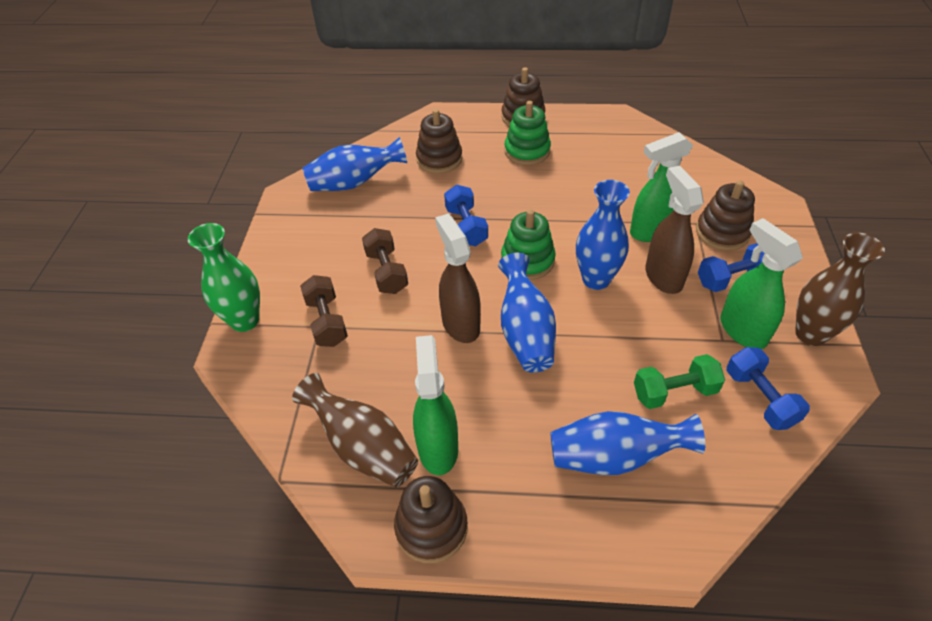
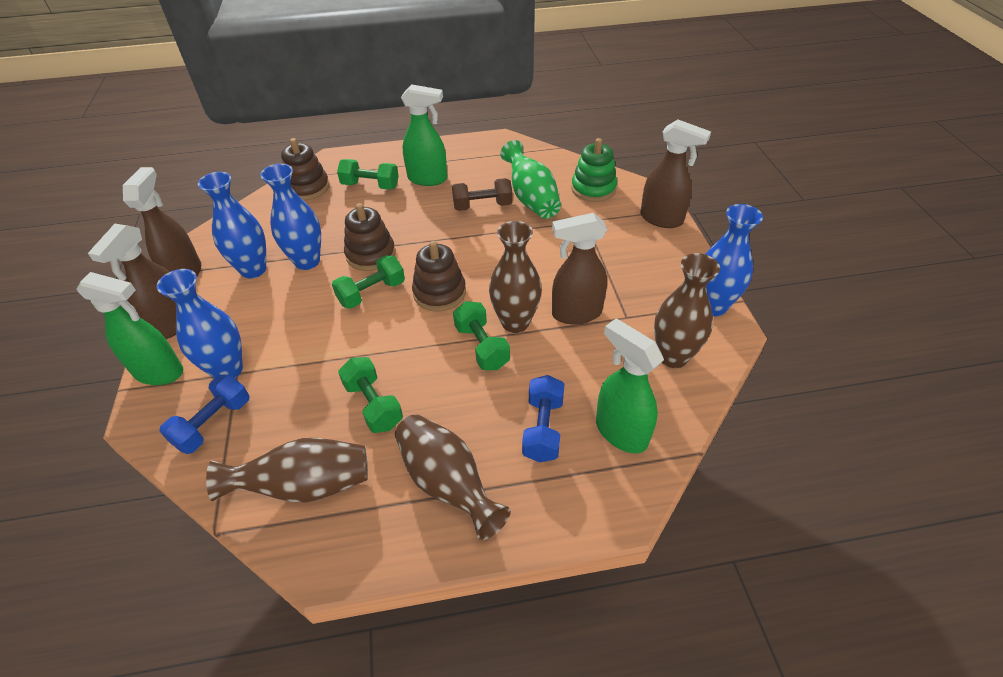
blue dumbbell: [444,185,488,246] [698,243,764,292] [727,347,810,430] = 3 -> [159,375,250,454] [522,375,564,462] = 2
brown dumbbell: [300,275,348,347] [362,228,408,294] = 2 -> [452,178,513,211] = 1
brown spray bottle: [435,214,481,343] [645,166,704,294] = 2 -> [88,224,176,339] [123,167,201,277] [552,213,607,325] [640,120,711,228] = 4
brown stacking toy: [394,476,468,563] [416,109,462,173] [501,67,545,127] [696,180,755,251] = 4 -> [281,138,329,201] [344,203,396,271] [412,241,466,312] = 3
brown vase: [292,373,418,487] [795,233,885,346] = 2 -> [206,438,368,503] [395,414,511,540] [489,221,542,333] [654,253,720,368] = 4
green dumbbell: [634,354,725,409] = 1 -> [332,255,405,309] [337,159,399,189] [338,357,403,433] [453,301,510,370] = 4
green stacking toy: [501,209,556,280] [504,101,551,165] = 2 -> [571,138,617,202] = 1

